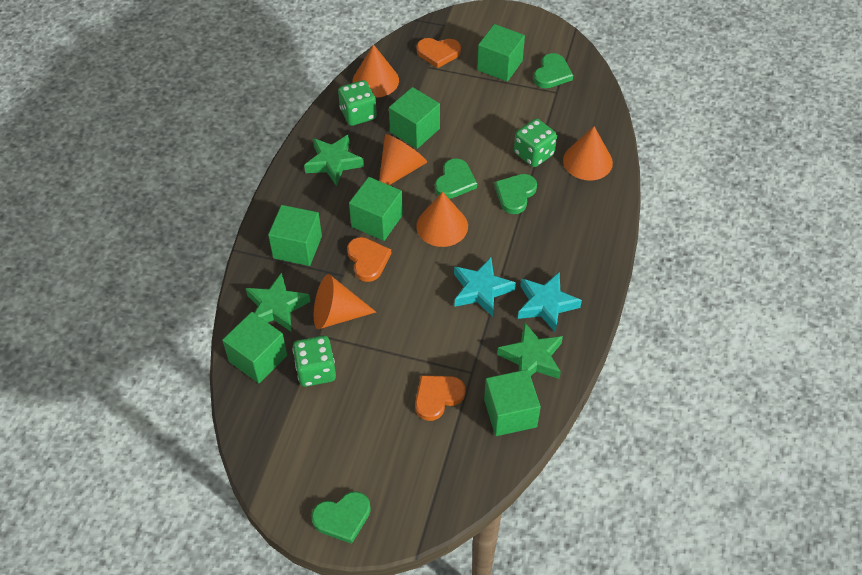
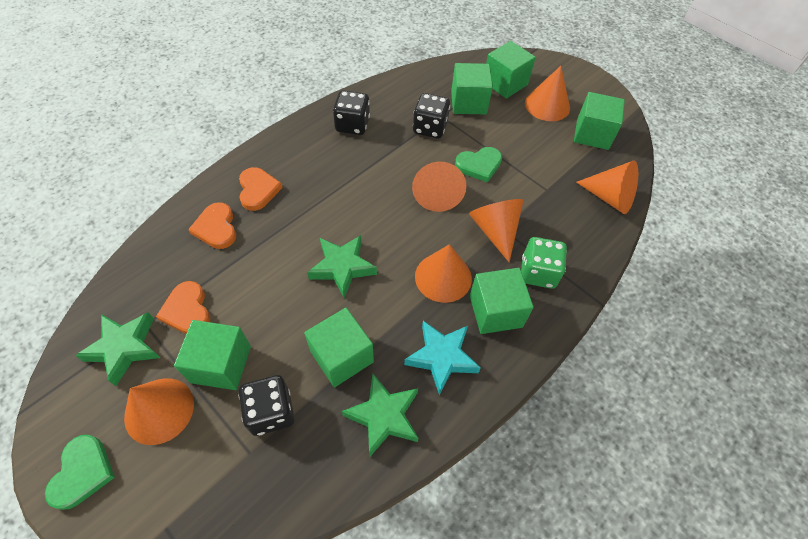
black dice: none = 0 -> [239,375,295,436] [333,90,370,135] [413,93,450,139] = 3
green dice: [293,336,336,387] [338,80,377,126] [514,118,557,167] = 3 -> [521,237,567,289] = 1
green heart: [311,491,371,544] [435,158,477,199] [494,174,537,214] [533,53,573,88] = 4 -> [45,435,115,510] [455,147,502,182] = 2
orange cone: [314,274,376,329] [352,44,399,98] [379,134,427,185] [416,192,468,247] [563,126,613,180] = 5 -> [124,378,194,445] [412,162,466,212] [415,244,472,303] [469,199,524,263] [525,66,570,121] [576,161,638,214] = 6
turquoise star: [454,257,516,317] [518,272,582,333] = 2 -> [404,321,481,395] = 1

